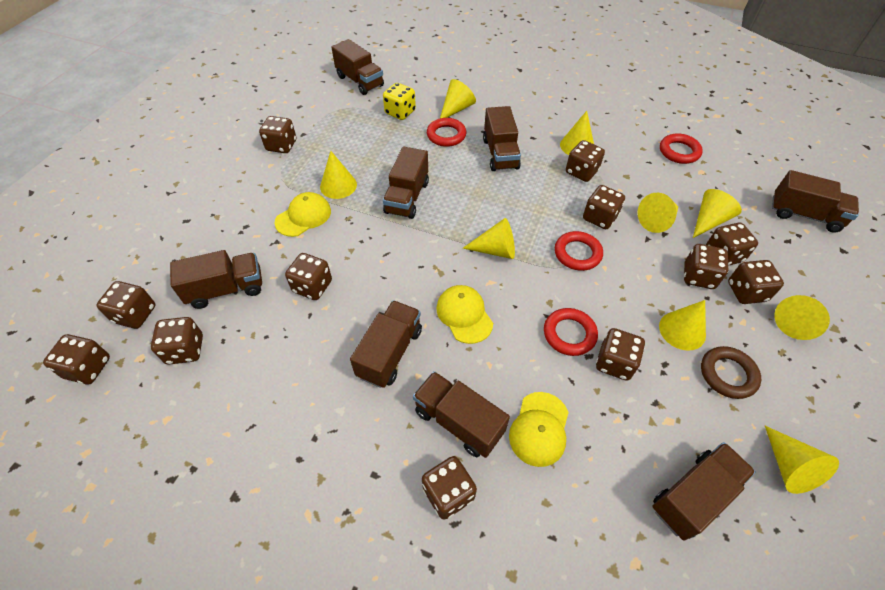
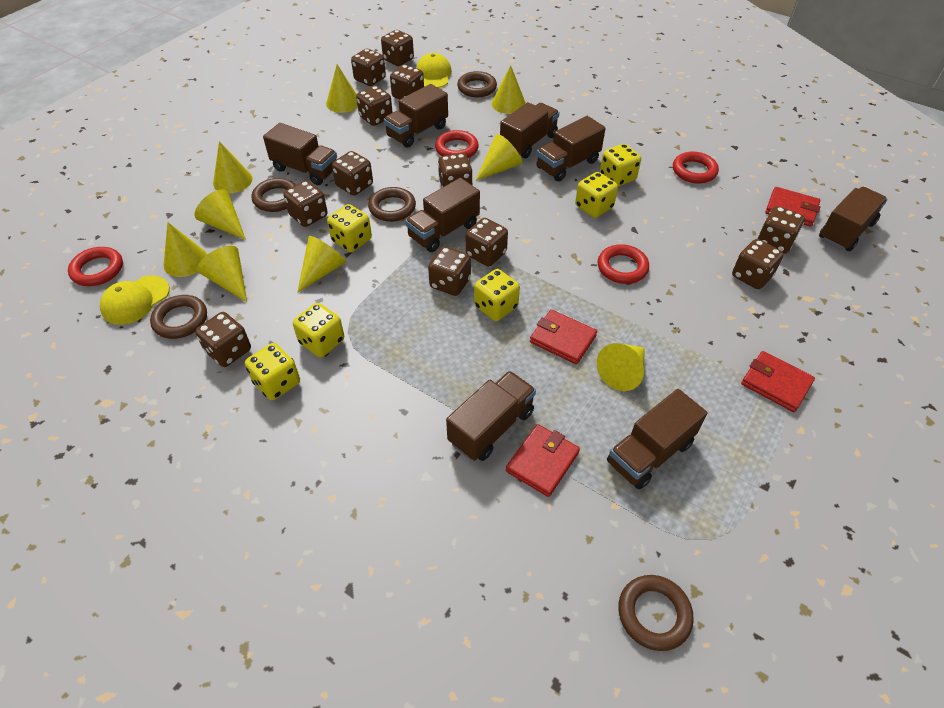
brown ring: [701,346,761,399] = 1 -> [150,295,207,339] [252,178,296,212] [368,187,416,222] [457,71,497,97] [618,575,694,651] = 5
red wallet: none = 0 -> [506,424,580,497] [530,310,597,364] [741,351,815,412] [765,187,820,227] = 4
yellow cap: [275,192,331,237] [436,285,493,344] [509,392,569,467] = 3 -> [100,275,170,325] [416,53,452,88] = 2
yellow dice: [383,83,416,120] = 1 -> [245,343,300,400] [293,303,344,357] [327,204,372,252] [474,269,520,321] [575,172,618,218] [600,144,641,187] = 6

